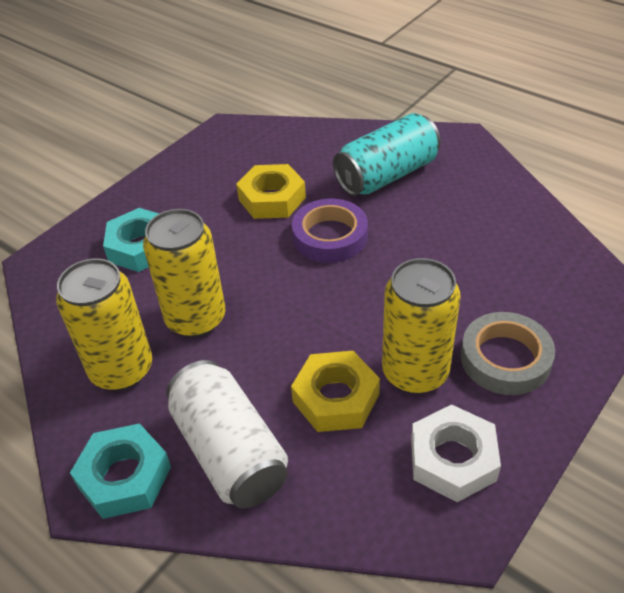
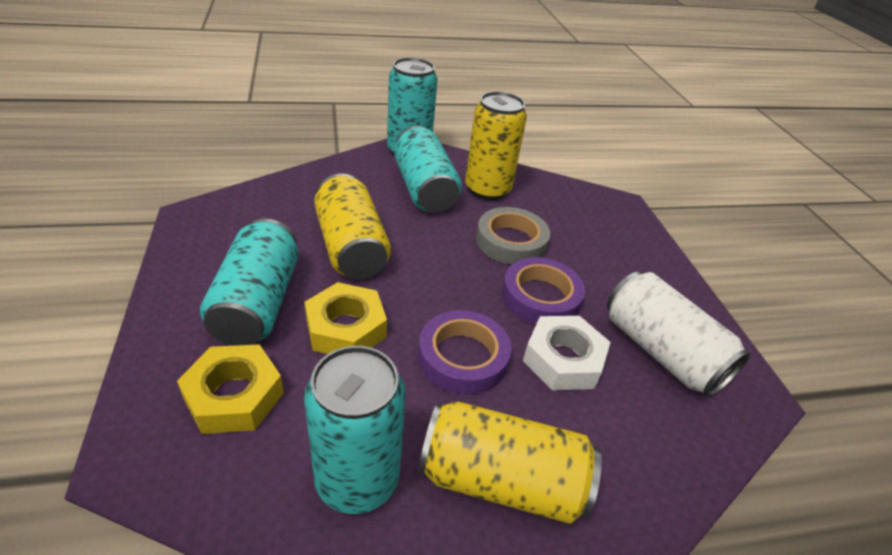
purple tape: [292,199,368,263] = 1 -> [418,310,511,395] [502,257,585,325] = 2
turquoise can: [333,113,441,196] = 1 -> [200,218,298,346] [304,346,405,514] [387,57,438,154] [394,126,462,213] = 4
turquoise nut: [70,423,171,519] [103,208,159,272] = 2 -> none = 0

